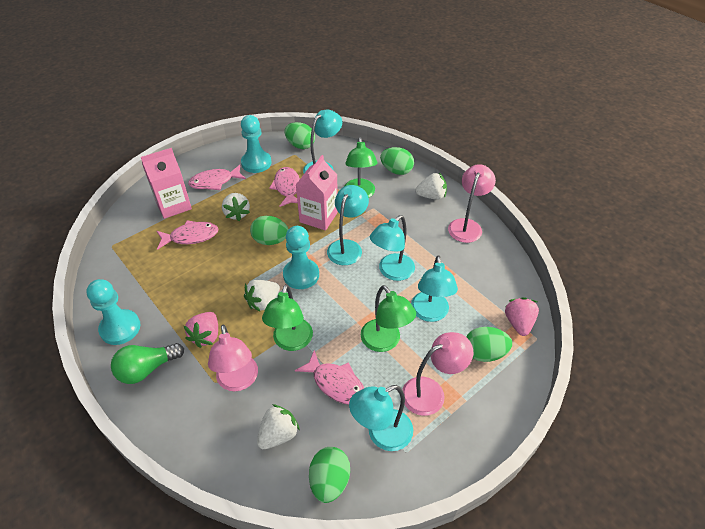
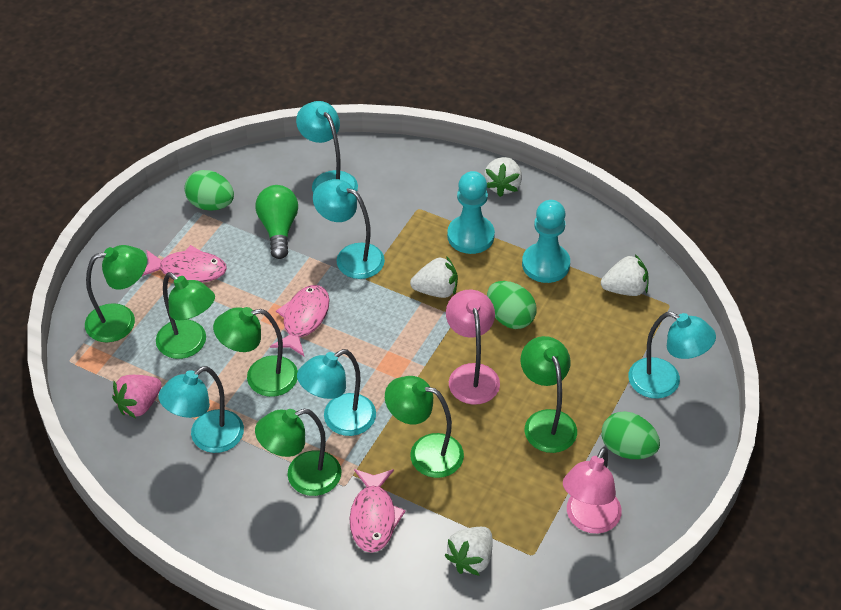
green egg: [250,216,289,245] [284,122,315,149] [309,447,350,503] [380,147,414,175] [466,327,512,362] = 5 -> [184,170,234,210] [487,281,536,329] [602,411,660,459] = 3
green lamp: [262,284,313,351] [344,137,378,198] [361,285,416,352] = 3 -> [85,245,147,342] [156,273,215,359] [213,307,298,397] [255,409,341,496] [385,376,464,478] [521,336,577,453] = 6
pink carton: [141,148,192,219] [296,155,338,231] = 2 -> none = 0
pink fish: [157,220,219,250] [188,165,246,190] [269,167,300,207] [295,350,364,404] = 4 -> [141,245,227,282] [270,285,329,356] [350,469,406,553] = 3
pink lamp: [208,325,258,391] [402,332,473,416] [448,164,496,243] = 3 -> [446,290,500,405] [563,447,622,534] = 2
pink strawberry: [184,312,218,348] [505,297,539,336] = 2 -> [112,375,162,418] = 1
turquoise pawn: [86,279,140,345] [241,115,272,173] [283,226,319,289] = 3 -> [447,171,495,254] [522,200,570,283] = 2

